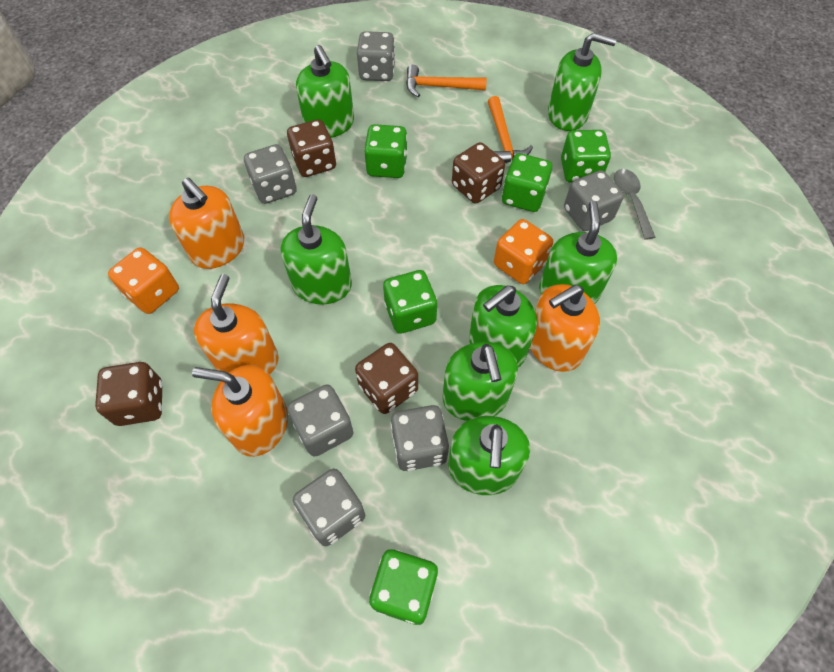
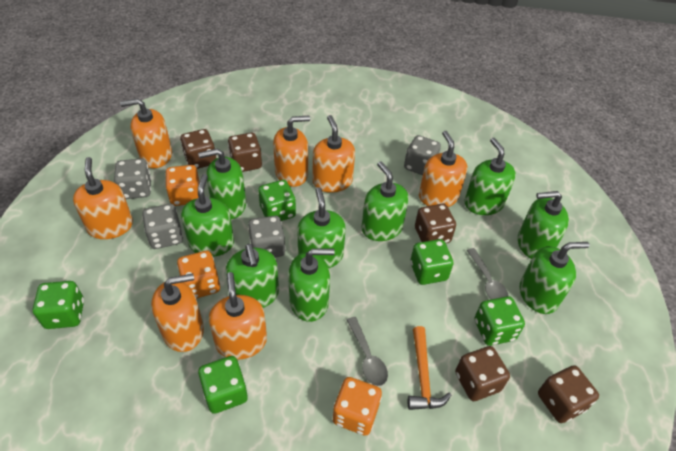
brown dice: [95,362,162,426] [287,119,336,177] [355,343,418,414] [452,142,505,203] = 4 -> [180,129,216,169] [228,133,262,172] [415,204,456,243] [455,346,510,401] [538,365,599,423] = 5
green soap dispenser: [280,194,352,304] [296,45,354,138] [443,342,518,421] [448,416,530,495] [469,285,537,367] [539,201,617,304] [548,33,617,131] = 7 -> [181,174,234,257] [198,149,246,219] [226,244,279,308] [288,248,335,322] [297,187,346,268] [361,161,409,241] [465,138,516,215] [518,191,569,259] [520,242,590,314] = 9
grey dice: [244,144,297,204] [287,384,353,457] [293,469,365,546] [357,31,395,81] [390,405,449,471] [564,170,624,231] = 6 -> [114,159,152,199] [142,204,183,249] [248,216,285,258] [404,135,441,175] = 4
grey spoon: [614,169,655,240] = 1 -> [347,317,388,386] [467,248,509,299] = 2
orange dice: [108,247,179,314] [494,219,553,284] = 2 -> [165,165,199,206] [177,251,220,299] [333,377,382,436] = 3
orange hammer: [406,65,487,97] [488,96,533,163] = 2 -> [408,326,451,410] = 1
orange soap dispenser: [169,178,244,269] [192,365,288,457] [194,274,279,375] [530,284,600,372] = 4 -> [73,157,133,239] [120,98,172,168] [151,273,204,352] [209,272,267,360] [273,115,310,187] [313,115,355,193] [419,131,467,207] = 7

